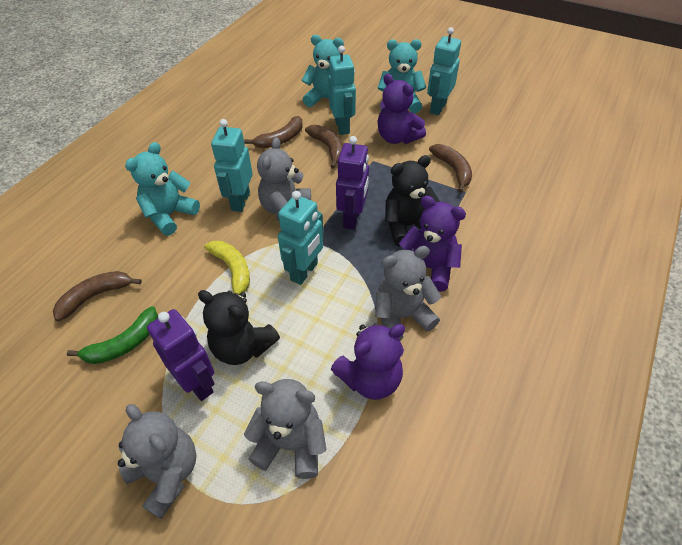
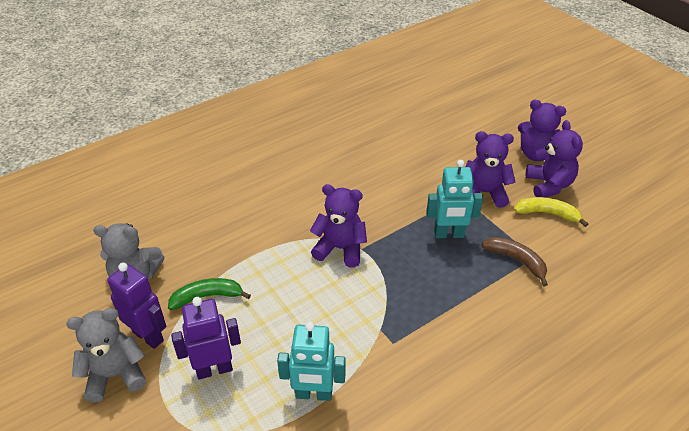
black teddy bear: [198,290,280,365] [386,155,440,246] = 2 -> none = 0
brown banana: [53,271,142,321] [244,116,303,148] [305,125,343,169] [429,144,472,193] = 4 -> [482,237,548,286] = 1
grey teddy bear: [118,404,197,519] [244,379,326,479] [257,137,311,220] [375,246,441,341] = 4 -> [66,308,146,402] [93,223,164,279] = 2
purple teddy bear: [331,323,405,400] [377,74,426,144] [399,196,466,292] = 3 -> [310,184,367,267] [465,131,515,208] [518,100,567,161] [526,120,583,198] = 4
turquoise robot: [211,119,253,212] [278,191,323,285] [328,46,356,135] [427,27,461,116] = 4 -> [277,321,345,401] [426,160,483,238] = 2
turquoise teddy bear: [125,142,200,235] [302,35,344,110] [377,39,426,113] = 3 -> none = 0

